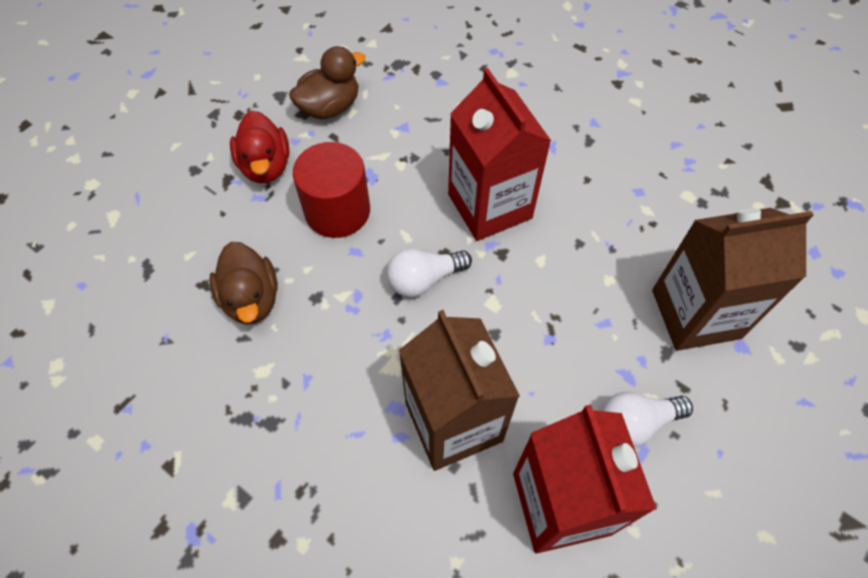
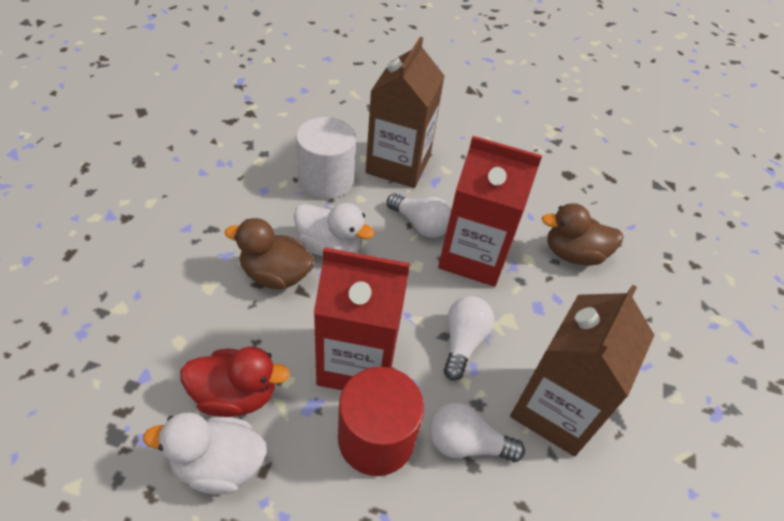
white cylinder: none = 0 -> [296,117,356,199] = 1
white duck: none = 0 -> [143,412,267,494] [294,203,375,256] = 2
white light bulb: [387,249,472,297] [602,392,693,447] = 2 -> [387,194,451,238] [430,403,525,462] [444,296,494,381] = 3

